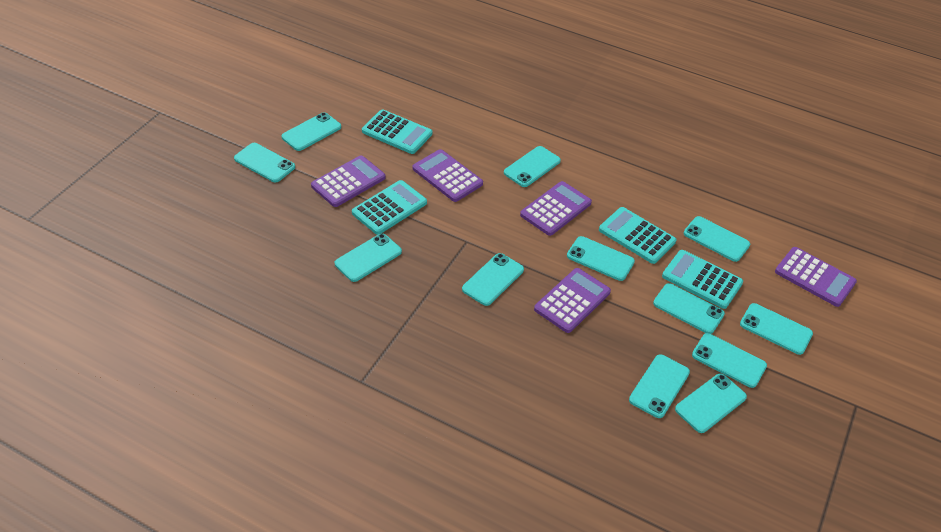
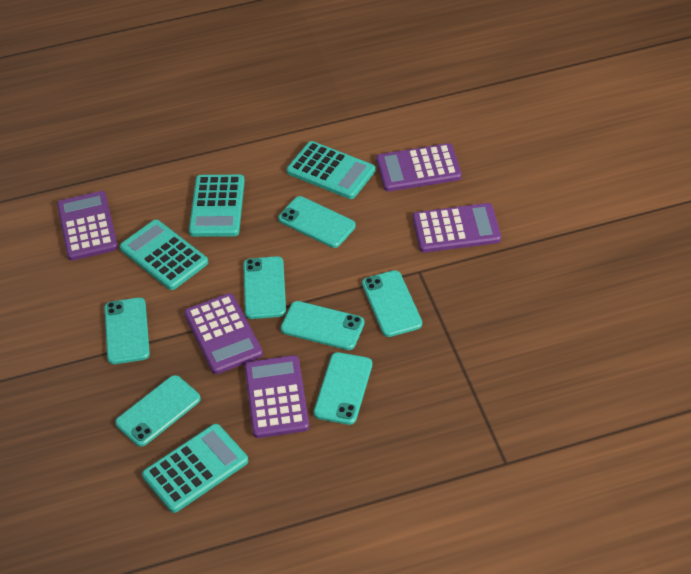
turquoise phone: [234,143,295,182] [281,112,341,151] [335,233,402,282] [462,253,524,306] [504,146,561,187] [567,236,635,281] [629,354,690,418] [653,283,725,334] [675,373,747,433] [684,216,750,262] [692,333,767,388] [740,303,813,355] = 12 -> [104,298,150,364] [115,375,201,447] [243,256,286,319] [278,196,356,248] [281,301,365,350] [314,352,372,425] [362,270,422,337] = 7

